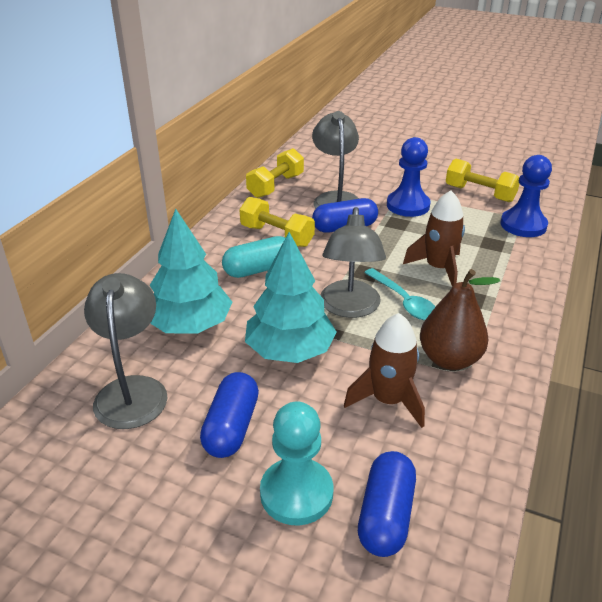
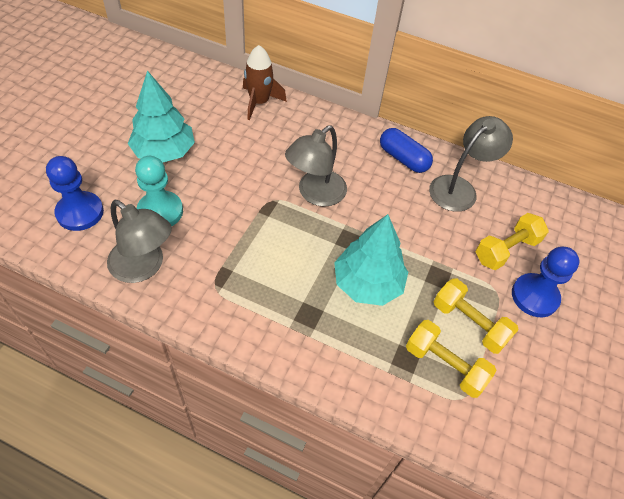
blue capsule: [200,372,259,458] [312,198,378,233] [358,451,416,557] = 3 -> [380,128,433,173] = 1
brown pear: [420,269,500,370] = 1 -> none = 0
brown rocket: [344,313,425,428] [403,190,465,287] = 2 -> [243,45,287,120] = 1
turquoise capsule: [222,236,285,278] = 1 -> none = 0
turquoise spoon: [364,268,436,320] = 1 -> none = 0

